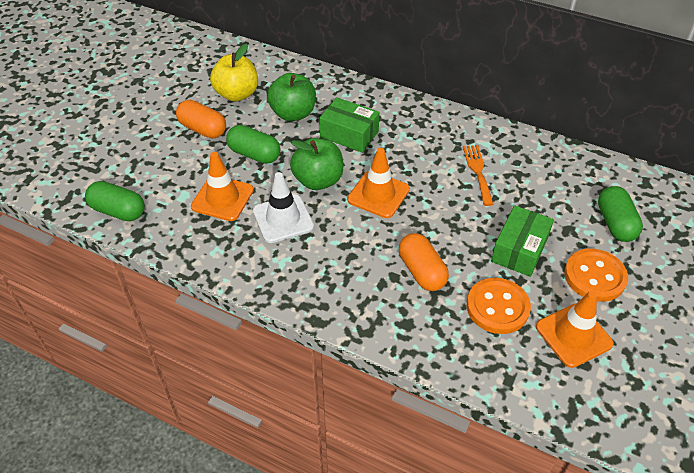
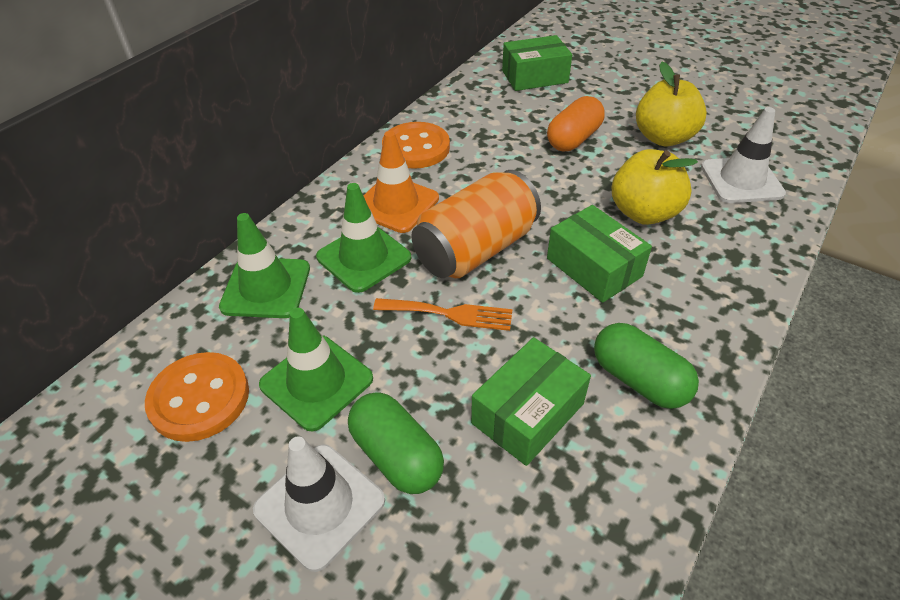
green apple: [267,73,316,121] [290,138,343,190] = 2 -> none = 0
green box: [319,97,380,153] [491,205,554,277] = 2 -> [471,337,591,466] [502,35,572,91] [547,205,652,303] = 3
green capsule: [85,181,145,221] [226,125,281,164] [598,186,643,242] = 3 -> [348,392,444,494] [594,323,699,409] = 2
green traffic cone: none = 0 -> [219,213,310,318] [259,308,373,432] [316,183,411,293] = 3
orange can: none = 0 -> [411,170,541,278] = 1
orange capsule: [176,100,226,138] [399,233,449,291] = 2 -> [547,96,605,151] = 1
orange traffic cone: [191,152,254,221] [347,148,410,218] [536,291,614,368] = 3 -> [363,131,439,233] = 1
white traffic cone: [253,172,314,243] = 1 -> [253,436,385,572] [701,107,786,203] = 2
yellow apple: [210,44,258,102] = 1 -> [612,149,698,225] [636,62,707,146] = 2

